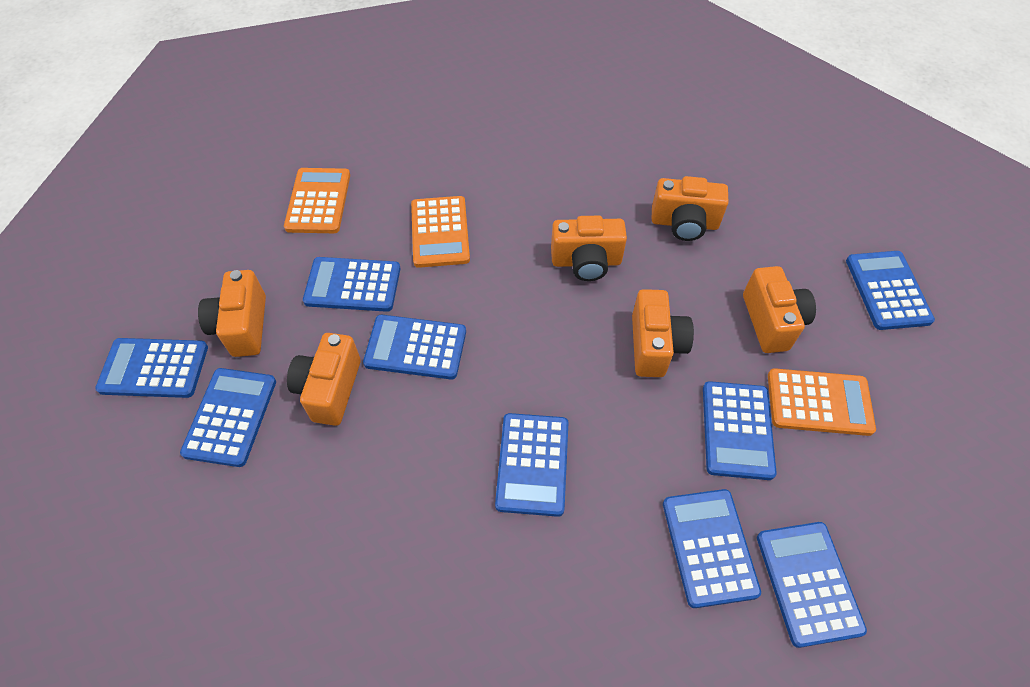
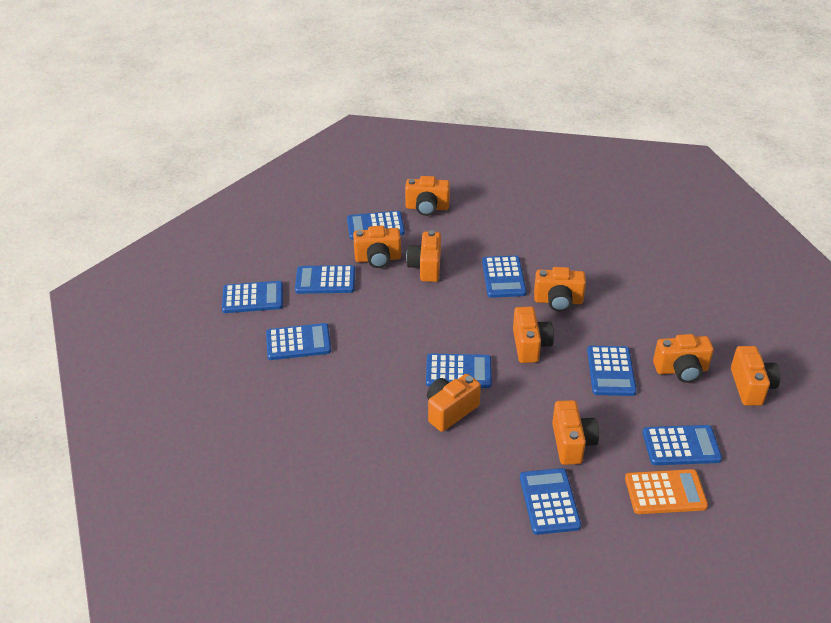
orange calculator: [284,168,350,233] [411,196,470,268] [768,368,876,436] = 3 -> [625,469,708,514] = 1
orange camera: [198,270,266,357] [287,333,361,426] [551,216,627,281] [632,289,694,377] [651,176,729,241] [743,266,816,353] = 6 -> [353,226,401,268] [405,176,450,216] [406,230,441,282] [427,374,481,432] [513,306,554,363] [534,267,586,312] [552,400,599,465] [653,334,714,383] [731,346,781,406] = 9

